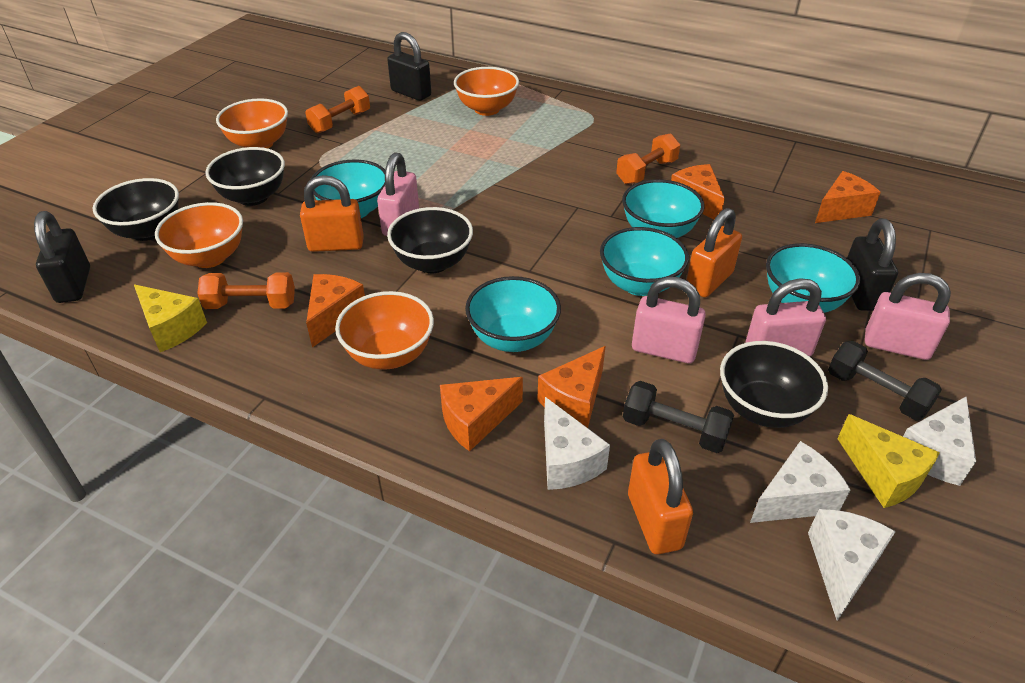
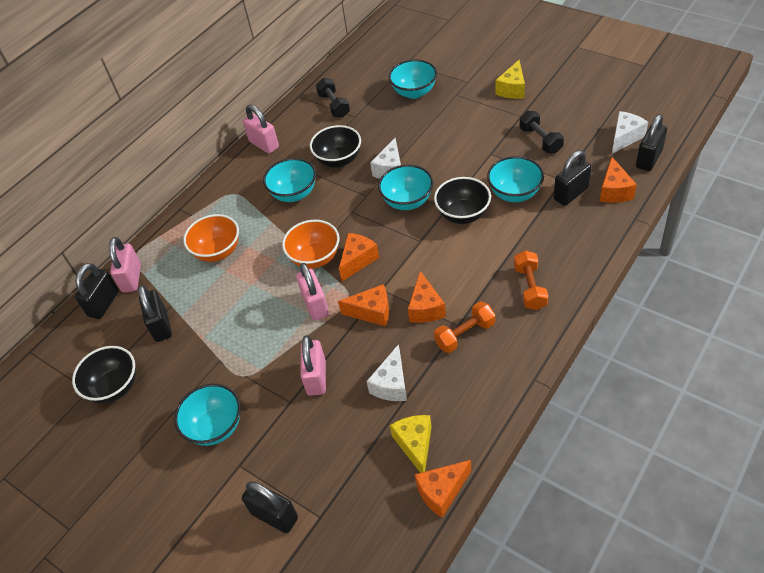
black bowl: [93,178,179,241] [205,147,285,206] [387,207,473,273] [720,341,828,428] = 4 -> [72,346,136,403] [310,125,361,168] [434,177,491,224] = 3
black padlock: [34,211,90,303] [387,32,431,101] [847,219,898,311] = 3 -> [75,263,119,319] [138,285,172,342] [242,481,298,533] [554,150,591,206] [636,114,667,171] = 5
orange bowl: [155,202,243,268] [216,98,288,149] [335,291,434,370] [454,67,519,116] = 4 -> [183,214,239,262] [282,220,339,269] = 2
orange dumbbell: [197,272,295,309] [305,86,370,133] [616,133,680,184] = 3 -> [434,302,495,353] [514,251,548,310] = 2
orange padlock: [300,175,364,252] [628,439,693,555] [687,208,742,297] = 3 -> none = 0
white cheese: [544,397,610,490] [750,441,851,523] [808,509,896,621] [903,396,976,486] = 4 -> [366,344,407,401] [370,138,401,179] [612,111,648,154] = 3

